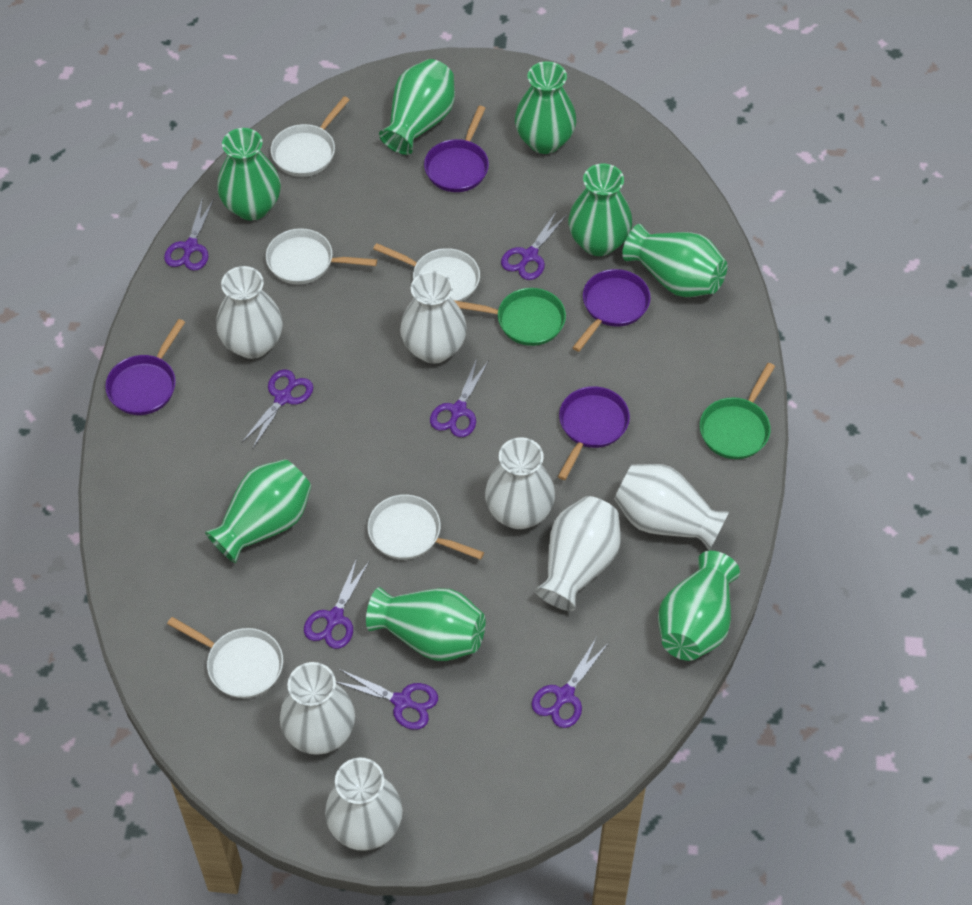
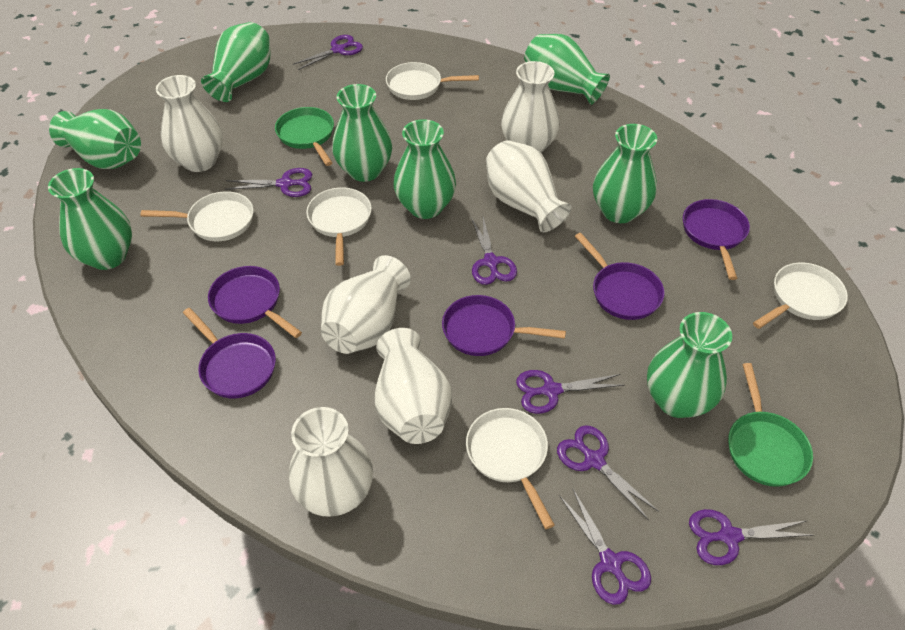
purple pan: [105,319,185,415] [424,106,489,192] [558,386,630,480] [572,269,651,352] = 4 -> [183,308,276,398] [208,266,302,338] [442,295,566,356] [575,233,665,320] [683,199,750,280] = 5
white vase: [216,266,283,359] [280,662,355,755] [325,758,403,851] [400,271,467,364] [485,437,555,529] [535,496,621,611] [614,464,729,550] = 7 -> [156,75,223,172] [289,407,373,517] [321,255,411,354] [375,328,452,444] [486,140,572,232] [501,61,560,153] = 6

